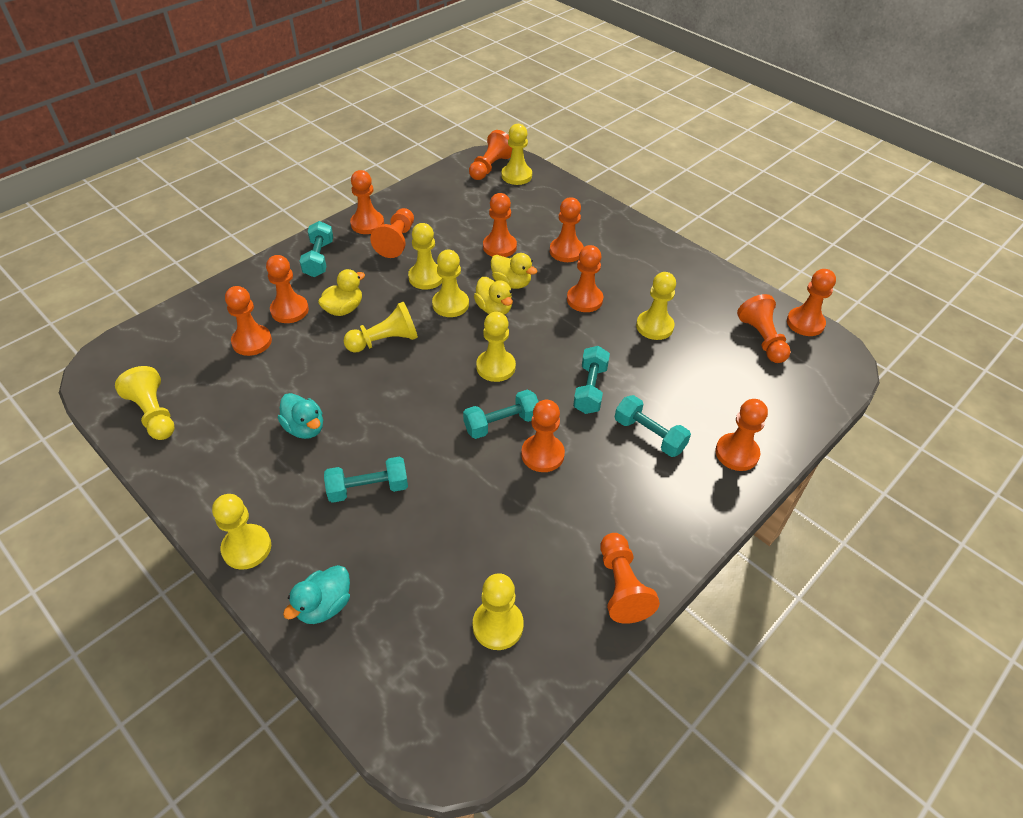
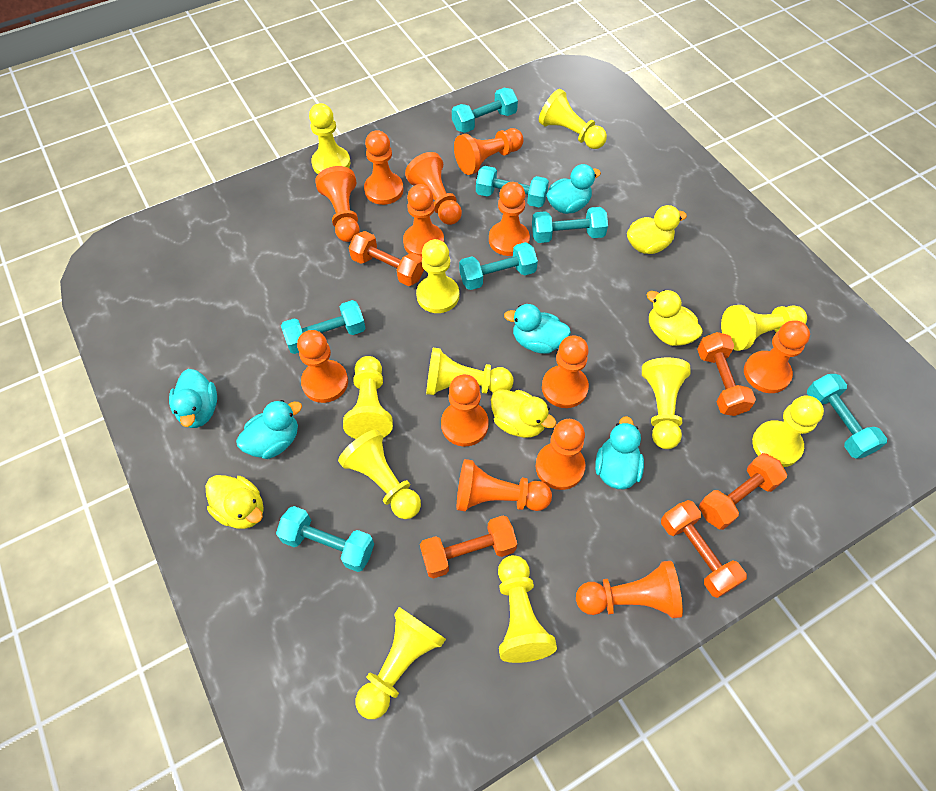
orange dumbbell: none = 0 -> [349,231,424,286] [420,515,517,579] [661,500,747,598] [697,332,756,416] [699,453,787,530] = 5
turquoise duck: [278,393,323,439] [283,565,350,624] = 2 -> [169,369,217,428] [236,400,302,459] [504,304,571,354] [547,164,601,214] [595,416,644,489] = 5
turquoise dumbbell: [300,221,333,277] [324,456,408,503] [463,390,539,439] [573,346,610,414] [615,395,691,457] = 5 -> [276,506,374,572] [281,300,366,354] [452,88,518,133] [459,242,538,290] [476,166,549,207] [532,207,608,243] [807,374,887,459] = 7
yellow duck: [318,269,365,316] [474,277,513,315] [491,253,537,289] = 3 -> [206,475,264,529] [491,389,557,438] [627,205,687,254] [647,290,703,346] = 4
yellow pawn: [115,366,175,440] [212,494,271,570] [344,302,418,353] [408,223,443,290] [432,250,469,317] [473,573,524,650] [476,312,516,382] [502,124,532,185] [636,272,676,340] = 9 -> [309,103,350,174] [338,429,421,519] [343,356,393,439] [356,607,446,719] [416,239,459,313] [426,348,513,395] [498,555,557,663] [539,89,607,149] [642,358,691,449] [721,305,807,351] [752,395,824,467] = 11

